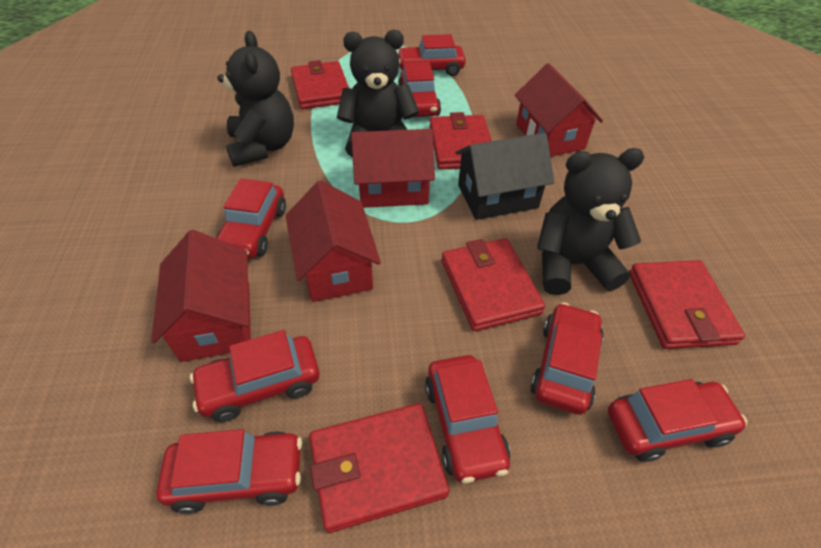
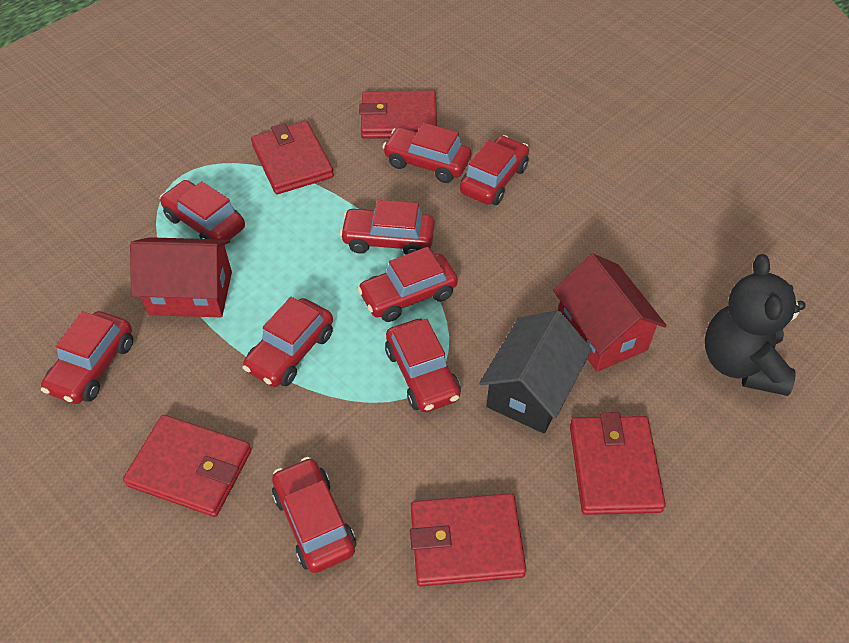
black teddy bear: [217,31,294,167] [337,30,419,158] [537,148,644,295] = 3 -> [705,254,806,396] = 1
red car: [156,429,302,514] [190,330,320,422] [216,179,286,258] [397,34,466,76] [398,62,441,117] [425,355,510,483] [530,302,603,415] [608,379,747,462] = 8 -> [41,311,133,404] [160,180,245,240] [242,297,333,387] [272,457,356,573] [340,200,435,255] [357,247,458,322] [383,123,472,183] [385,319,461,412] [460,135,529,205] = 9
red house: [151,230,251,362] [286,181,381,302] [351,129,435,208] [515,63,603,157] = 4 -> [130,237,232,317] [553,253,667,372] = 2

